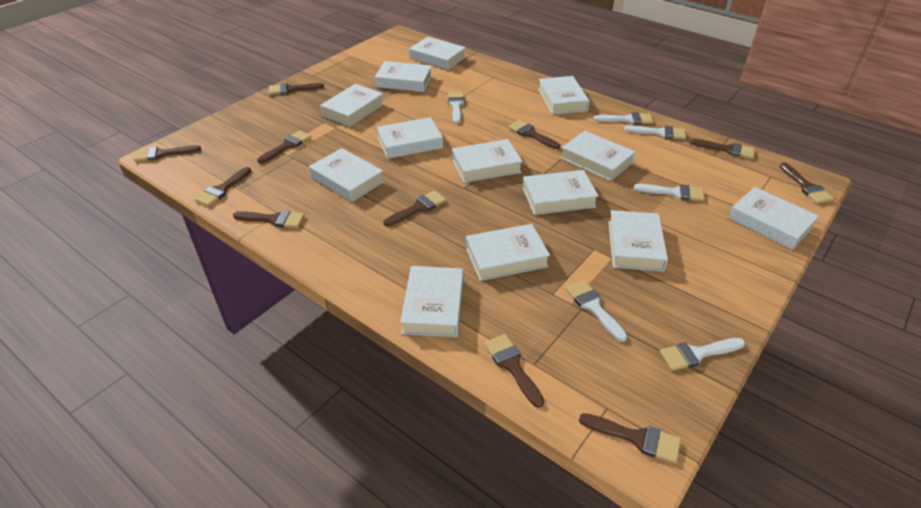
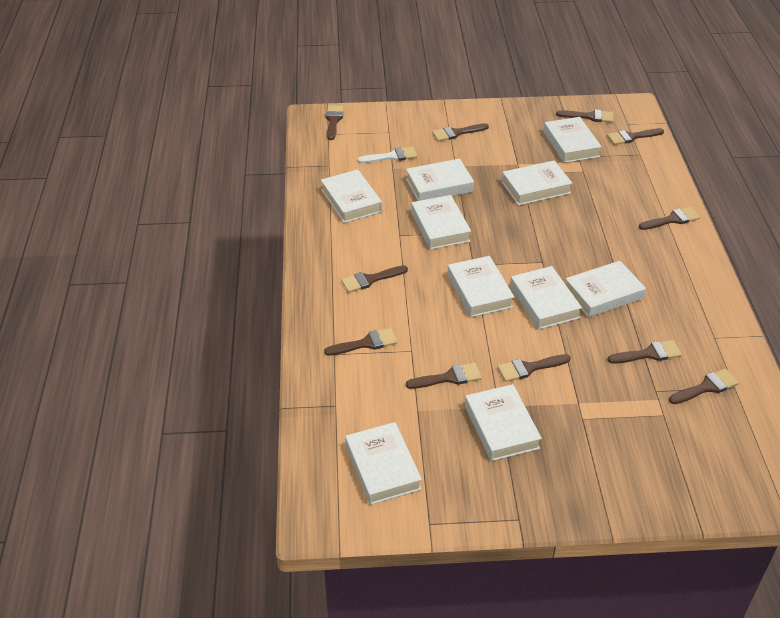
white book: [309,148,384,202] [320,84,384,127] [375,61,432,92] [377,117,443,159] [400,266,464,337] [409,37,466,70] [452,139,523,183] [466,224,550,281] [522,170,599,215] [538,76,590,115] [561,131,635,181] [608,210,668,272] [728,187,819,250] = 13 -> [321,169,382,223] [345,422,422,505] [406,159,474,201] [411,195,471,250] [447,256,514,317] [465,384,542,461] [502,161,573,205] [510,266,582,330] [543,117,602,163] [566,261,646,318] = 10
white brush: [448,92,465,124] [565,280,627,342] [593,112,654,124] [624,125,686,140] [634,184,705,201] [660,338,745,371] = 6 -> [357,146,418,163] = 1

